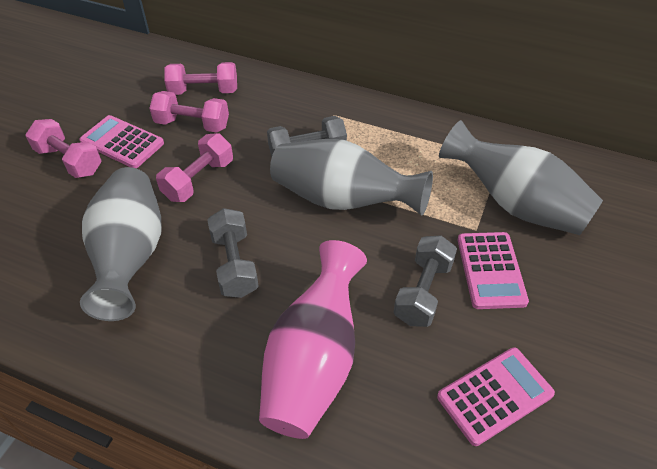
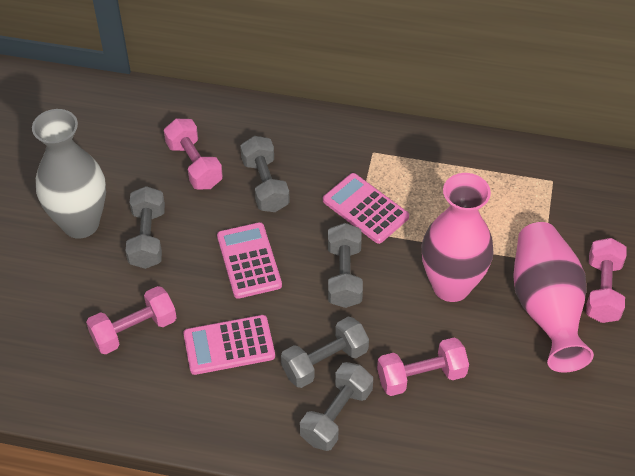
grey dumbbell: [207,208,259,298] [267,116,347,157] [394,235,457,327] = 3 -> [126,186,165,269] [240,136,290,212] [281,317,369,388] [300,362,373,451] [328,223,363,308] = 5
grey vase: [80,167,162,321] [270,139,433,216] [439,120,603,235] = 3 -> [32,109,106,239] = 1
pink vase: [259,240,367,439] = 1 -> [422,173,494,302] [513,222,594,373] = 2

